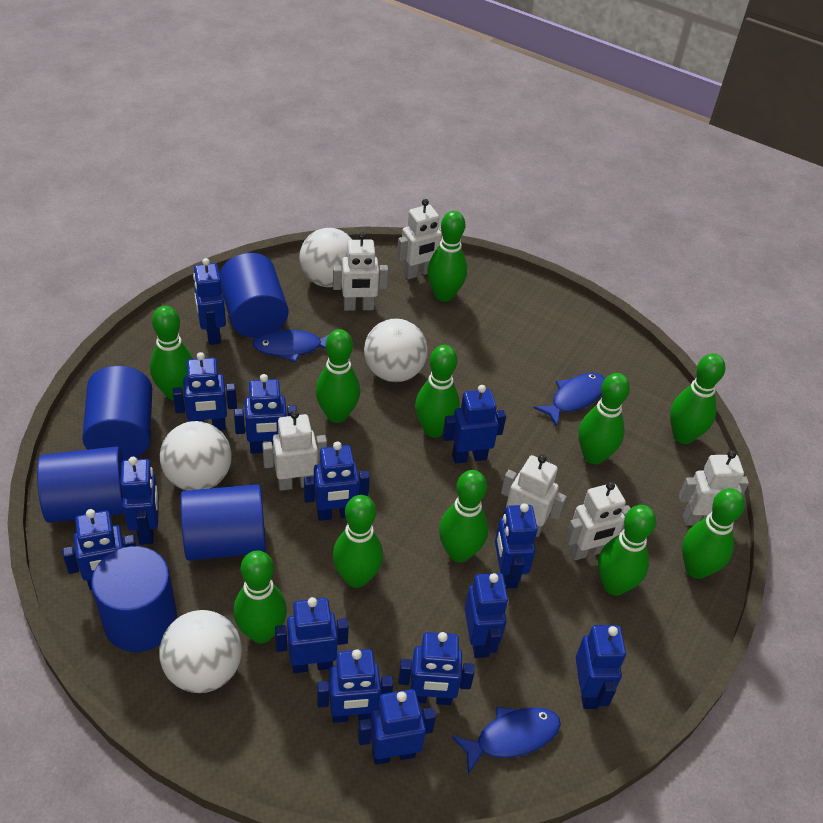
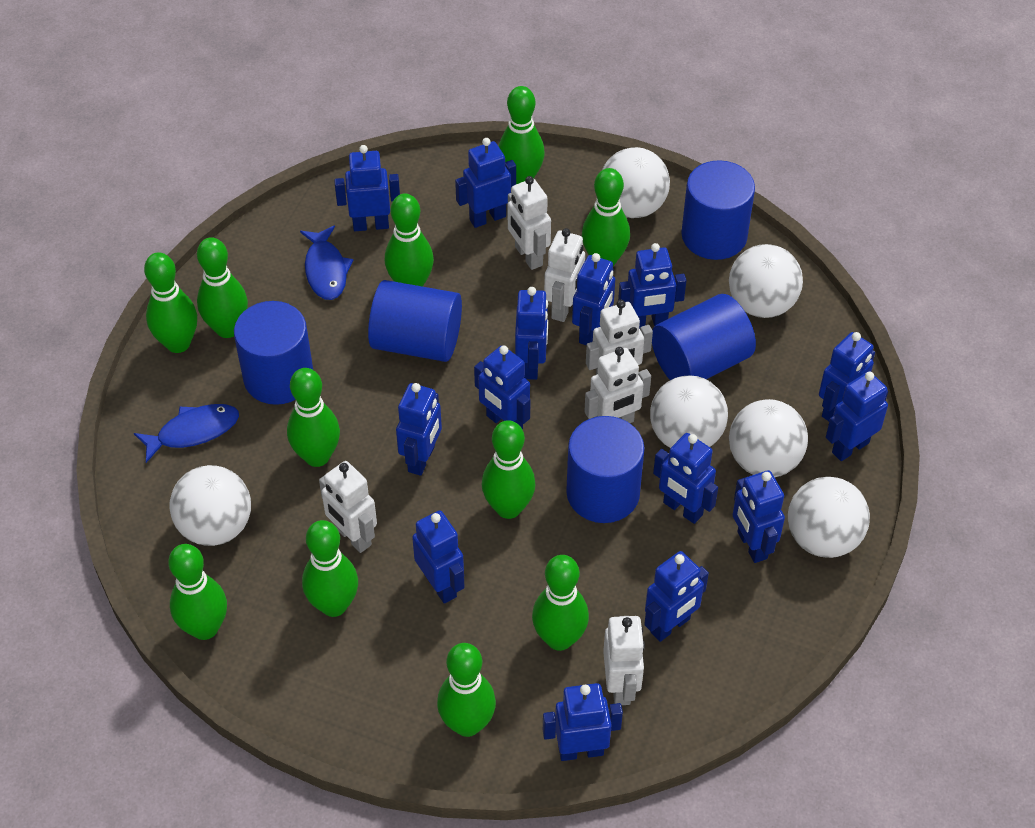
blue fish: [252,330,328,362] [452,707,561,774] [534,373,605,427] = 3 -> [134,404,239,463] [300,225,353,300] = 2
white ball: [160,421,232,491] [160,610,242,693] [299,228,352,287] [364,319,428,382] = 4 -> [170,465,251,546] [602,147,670,218] [650,375,728,448] [729,244,803,318] [729,399,808,477] [788,477,870,558] = 6

